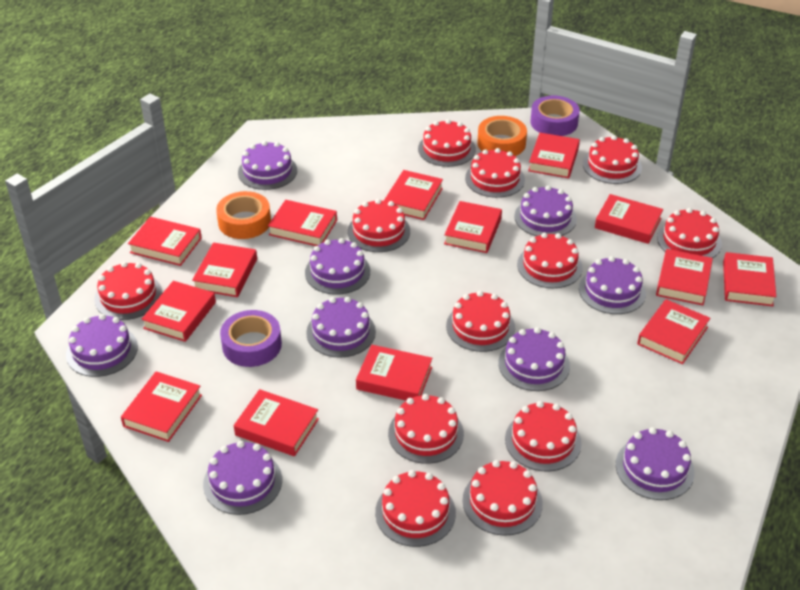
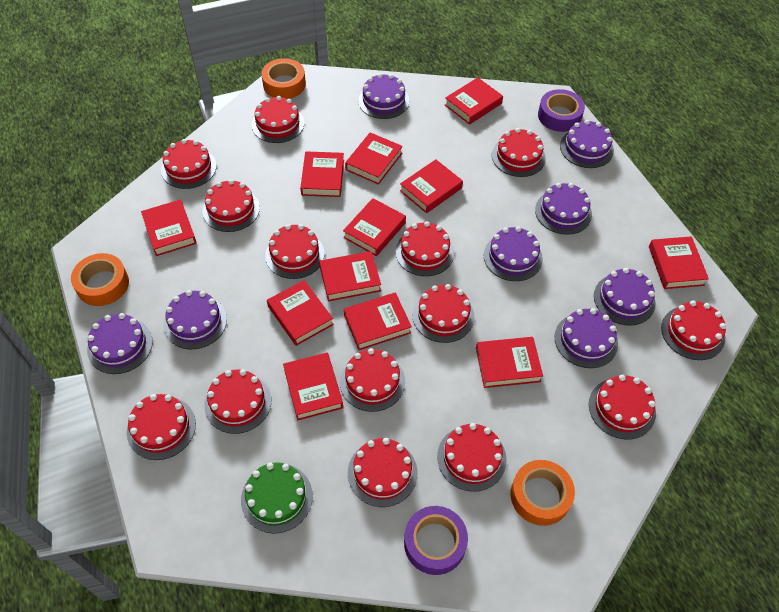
green cake: none = 0 -> [241,462,313,534] = 1
orange tape: [216,191,271,239] [478,116,527,156] = 2 -> [71,253,129,306] [261,58,306,99] [510,460,575,526] = 3
purple cake: [66,314,138,377] [203,441,282,515] [238,141,297,190] [305,238,370,295] [306,297,376,358] [498,327,570,391] [514,185,577,236] [579,256,646,314] [616,427,695,500] = 9 -> [87,313,153,374] [164,290,227,349] [358,73,409,119] [484,226,543,281] [535,183,592,235] [554,308,618,368] [560,120,614,168] [594,268,656,326] = 8
red book: [121,371,202,442] [128,217,202,266] [141,281,216,342] [192,243,257,297] [234,389,319,456] [268,200,337,246] [356,345,433,401] [384,170,443,220] [444,201,502,253] [528,133,580,178] [595,194,663,244] [637,299,710,364] [656,249,713,305] [723,252,776,306] = 14 -> [141,199,197,256] [267,280,334,346] [283,352,343,420] [300,151,344,197] [319,251,381,302] [343,198,406,256] [344,292,412,350] [345,132,403,185] [400,159,463,213] [445,77,503,125] [476,337,543,388] [649,236,709,289] = 12
red cake: [94,262,163,320] [348,199,410,252] [375,470,456,547] [388,394,464,464] [418,119,476,167] [446,291,515,352] [462,460,543,536] [465,148,525,198] [505,401,582,471] [517,233,583,288] [583,135,642,184] [657,208,722,258] = 12 -> [127,394,196,460] [161,139,217,189] [203,179,260,232] [204,369,272,434] [252,96,304,143] [265,224,325,279] [340,348,405,412] [348,438,418,507] [396,221,454,276] [413,284,475,343] [437,423,507,492] [492,128,546,177] [589,375,656,439] [661,300,726,360] = 14

